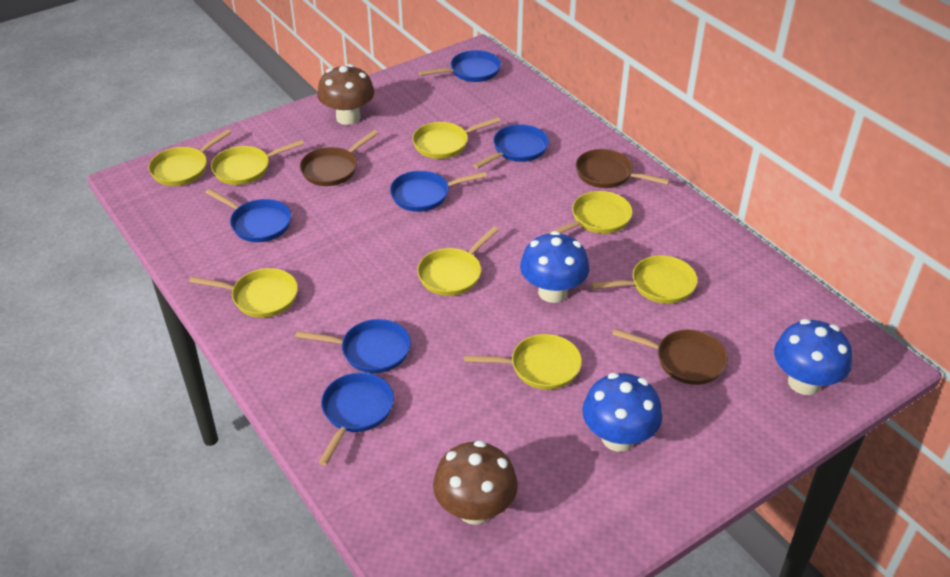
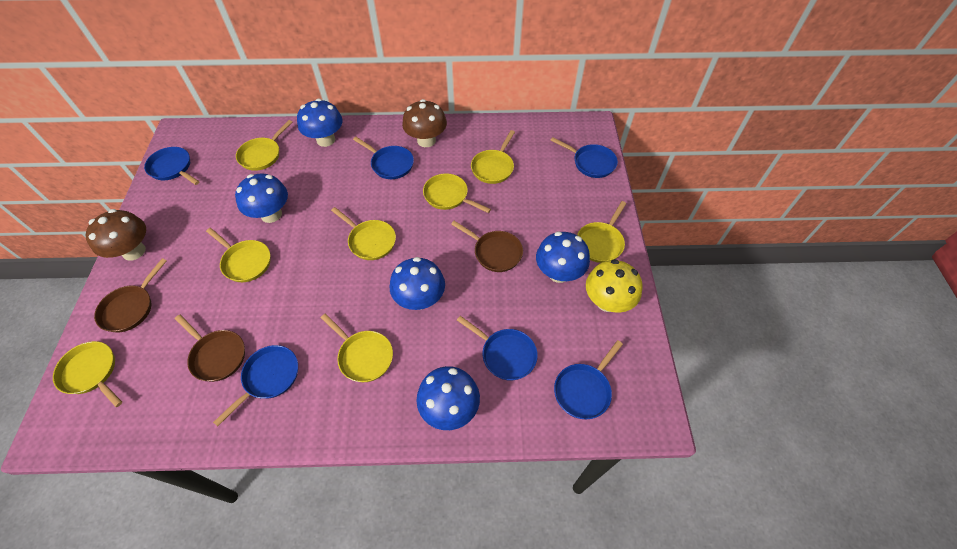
blue mushroom: [520,231,589,303] [582,373,662,452] [774,319,852,395] = 3 -> [235,173,288,223] [297,99,343,147] [390,257,445,310] [416,366,480,430] [536,232,590,283] = 5
yellow mushroom: none = 0 -> [586,259,643,313] = 1

